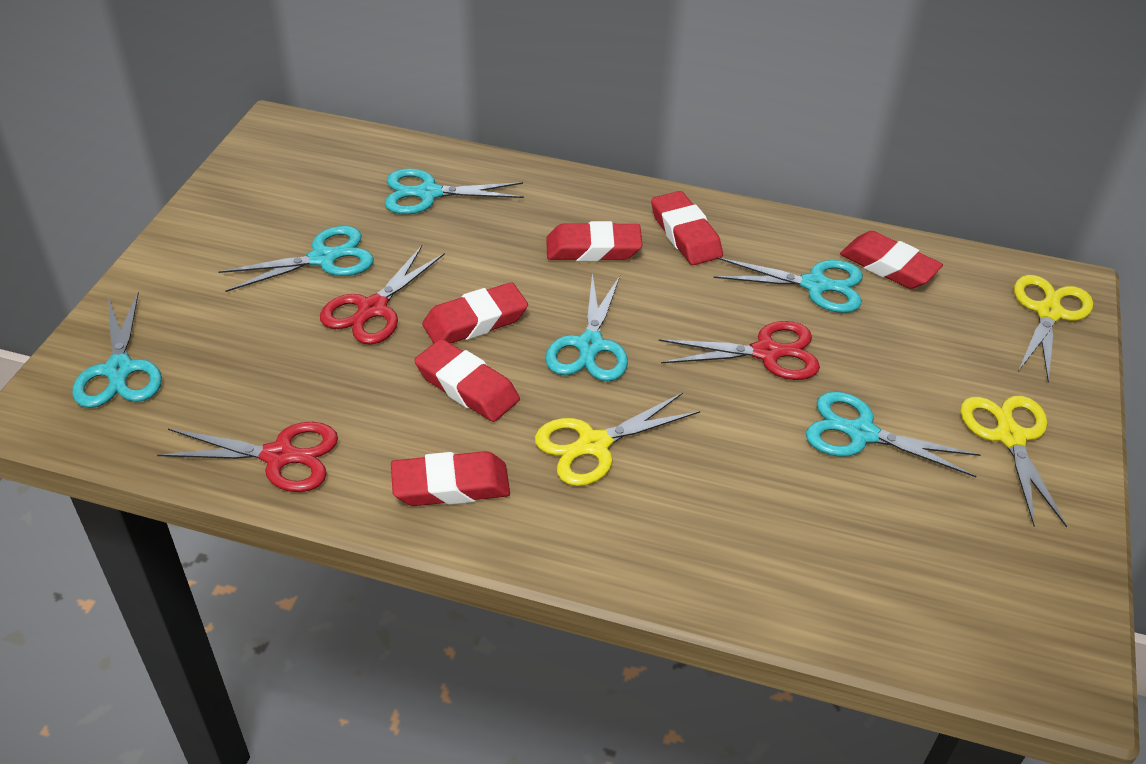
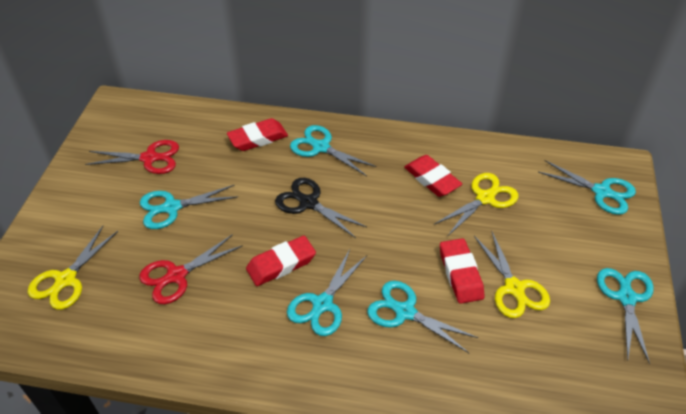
black scissors: none = 0 -> [275,178,367,238] = 1
red eraser: [391,451,510,506] [414,339,520,422] [422,282,528,343] [546,221,642,261] [651,191,723,265] [840,231,943,289] = 6 -> [227,118,288,151] [246,236,316,286] [404,155,462,197] [440,238,484,304] = 4
red scissors: [157,422,338,492] [320,245,445,345] [659,321,820,380] = 3 -> [85,140,179,174] [139,234,243,304] = 2

